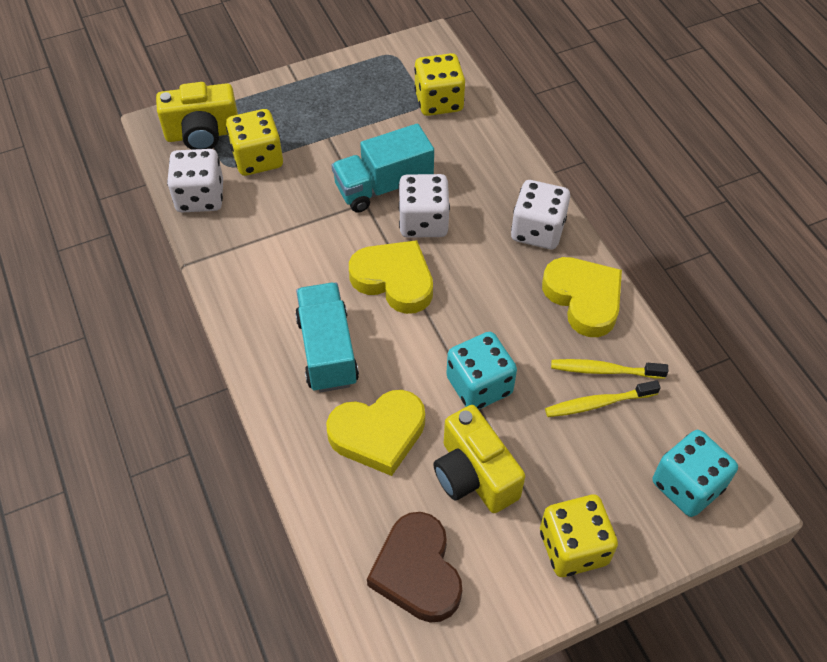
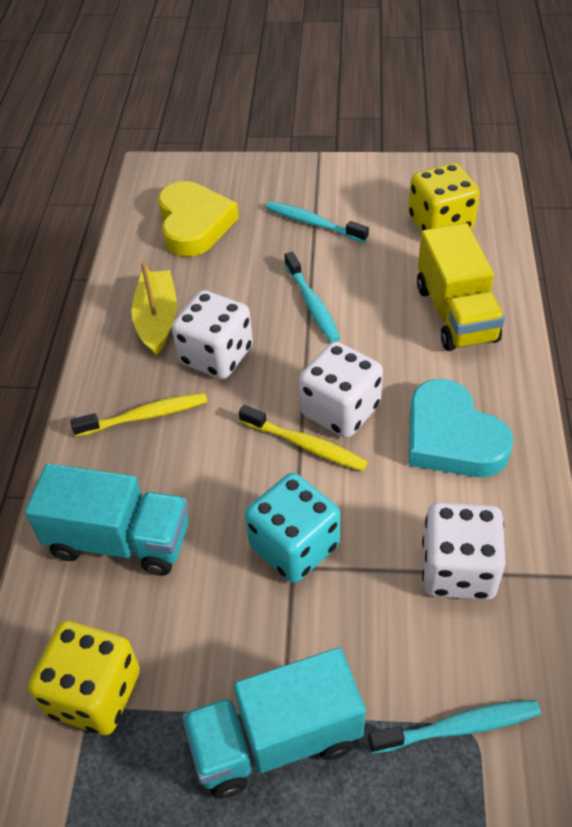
brown heart: [367,512,462,622] = 1 -> none = 0
turquoise dice: [446,332,517,410] [653,430,738,517] = 2 -> [245,473,340,583] = 1
turquoise heart: none = 0 -> [409,379,513,477] = 1
turquoise toothbrush: none = 0 -> [266,201,369,243] [284,252,340,342] [368,700,541,754] = 3
yellow boat: none = 0 -> [131,262,177,356] = 1
yellow camera: [156,82,238,150] [433,405,525,513] = 2 -> none = 0
yellow dice: [226,109,283,176] [414,53,465,116] [540,495,618,577] = 3 -> [28,621,140,735] [408,163,480,231] = 2
yellow heart: [326,390,425,476] [349,240,433,314] [542,257,622,337] = 3 -> [158,181,239,257] = 1
yellow truck: none = 0 -> [417,223,505,351] = 1

